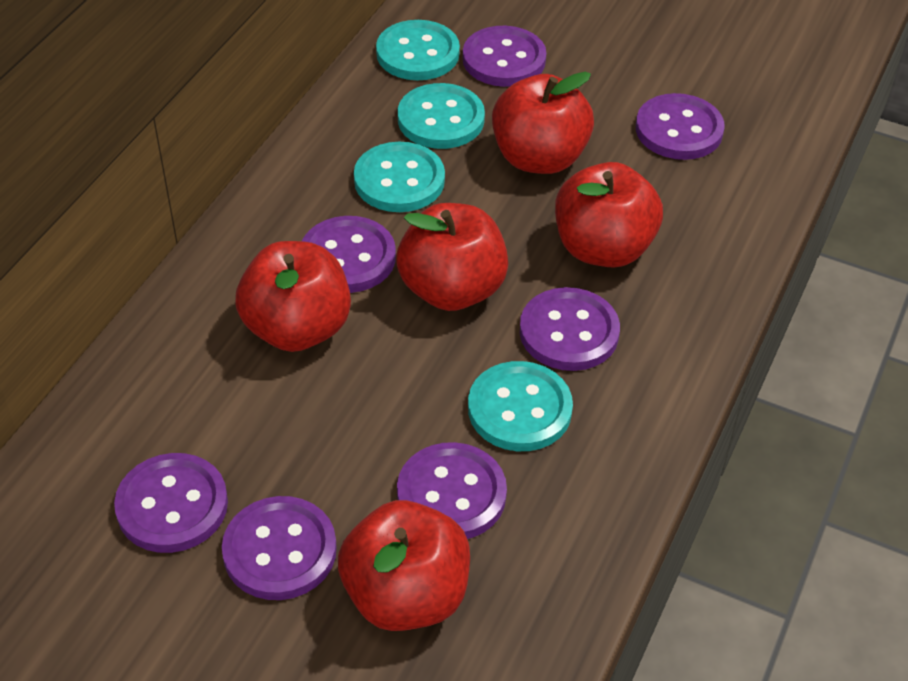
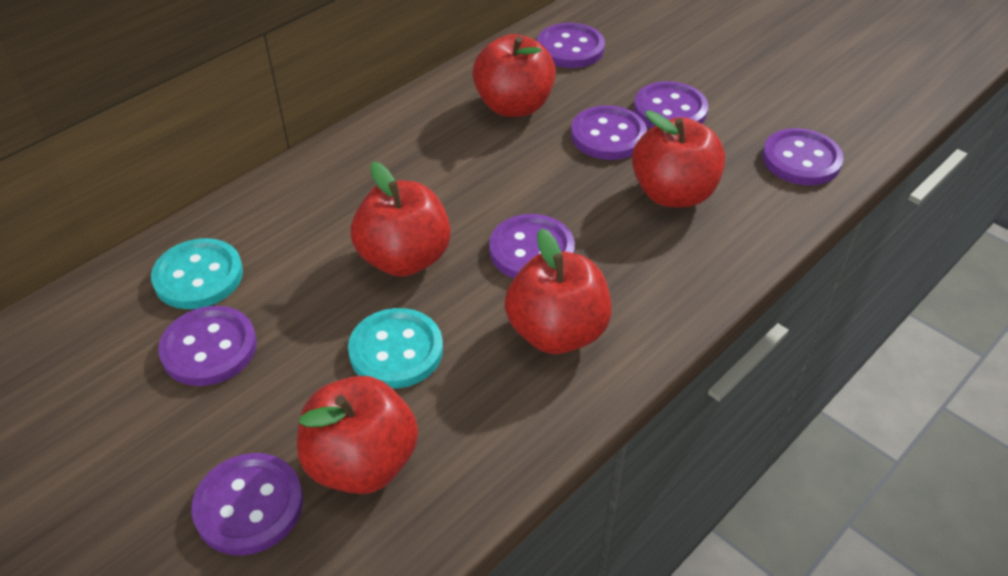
turquoise button: [354,142,445,212] [376,20,460,80] [398,83,485,149] [468,361,573,451] = 4 -> [151,238,243,309] [348,308,443,389] = 2

